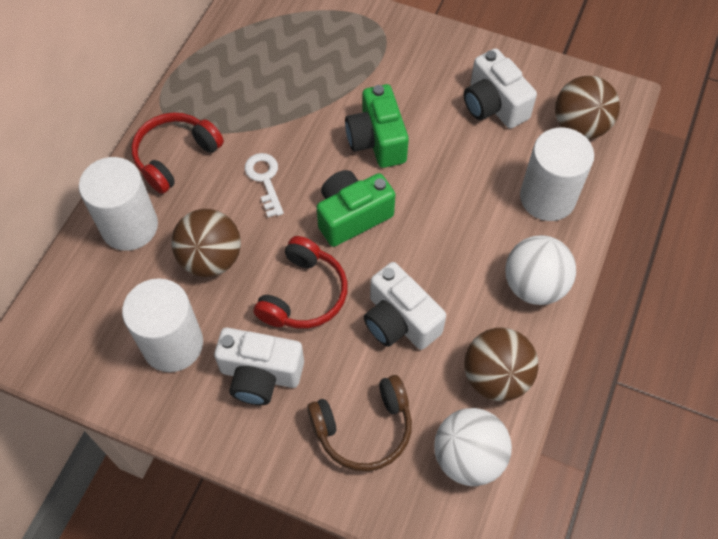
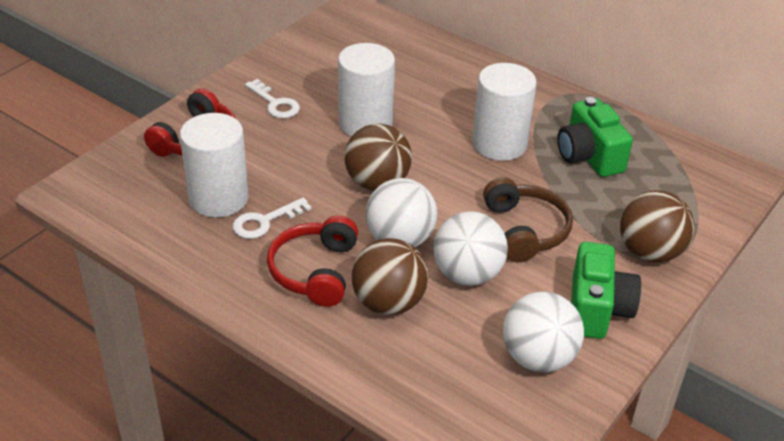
white ball: [434,408,512,486] [505,235,576,305] = 2 -> [366,178,437,247] [433,211,508,286] [503,291,584,372] = 3
white camera: [214,327,304,405] [364,262,446,350] [464,48,537,129] = 3 -> none = 0
white key: [245,153,284,217] = 1 -> [232,197,312,239] [245,79,300,118] = 2

